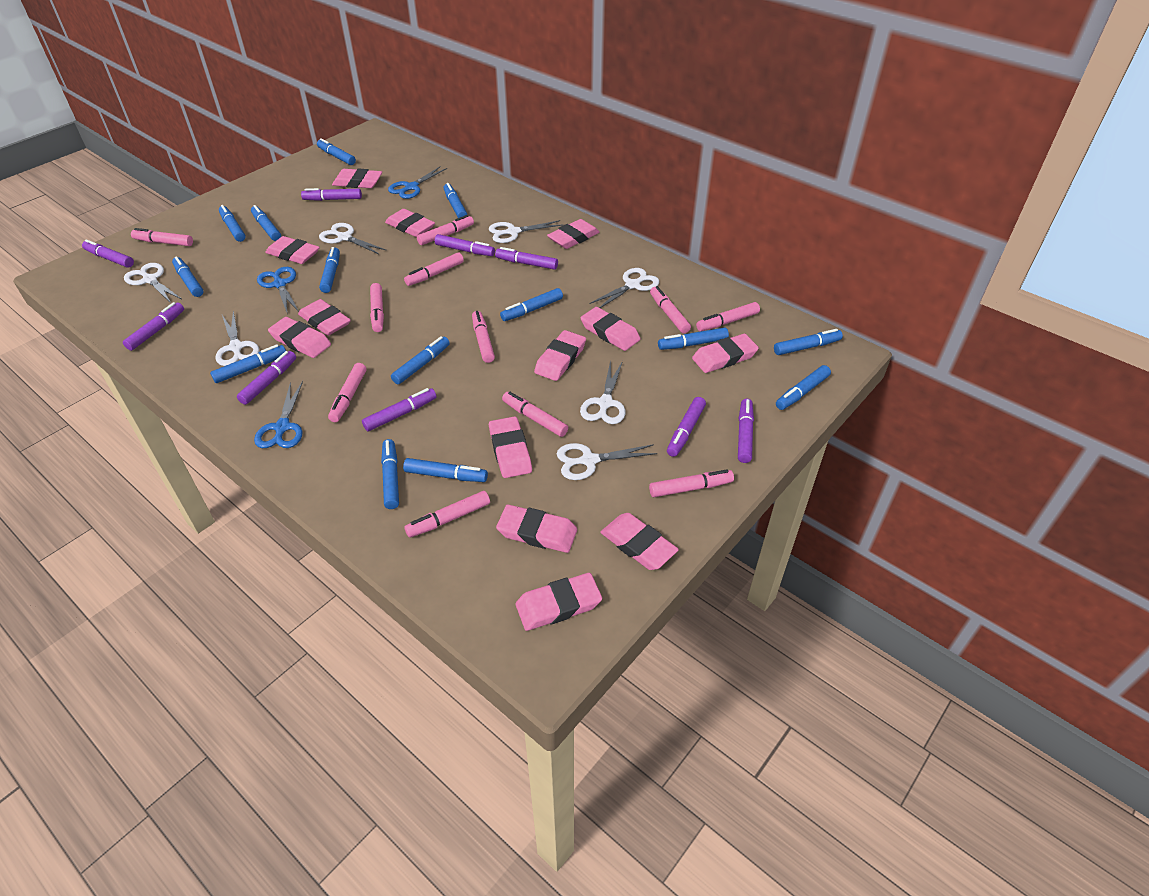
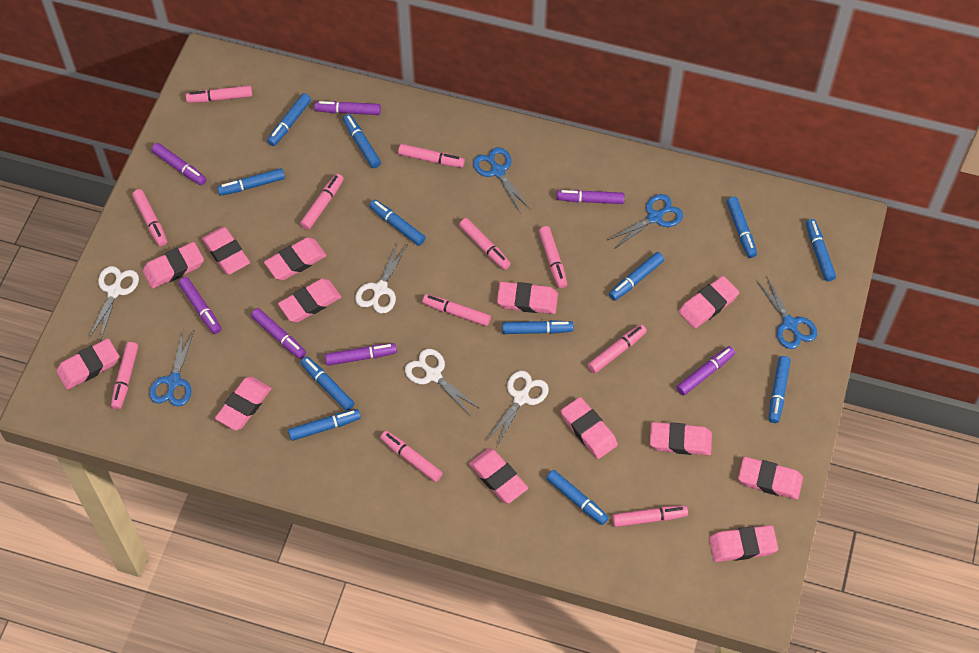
blue marker: [172,256,203,297] [210,344,286,383] [219,205,246,242] [251,205,281,241] [317,138,356,165] [319,247,340,293] [381,439,399,509] [391,336,450,384] [403,458,488,482] [443,183,467,218] [500,288,563,321] [658,327,729,350] [774,329,843,355] [776,365,831,410] = 14 -> [217,168,285,196] [267,93,311,146] [288,409,361,441] [300,356,354,411] [343,114,381,168] [369,200,426,246] [502,320,573,334] [546,470,609,525] [609,252,664,301] [727,197,757,258] [769,356,791,423] [806,219,836,281] = 12
blue scissors: [254,381,303,448] [257,267,299,315] [388,166,447,199] = 3 -> [149,330,194,406] [473,147,530,214] [608,194,683,249] [756,275,817,349] = 4
purple marker: [82,239,134,268] [123,302,184,351] [237,351,296,405] [301,188,362,201] [362,388,436,431] [435,234,495,256] [495,247,558,270] [667,397,706,457] [738,399,754,463] = 9 -> [151,143,206,185] [178,277,221,334] [251,308,306,359] [314,101,381,115] [325,343,397,366] [556,190,625,204] [676,346,735,396] = 7
white scissors: [124,263,182,303] [215,311,259,366] [319,223,386,254] [489,220,562,243] [557,443,658,480] [580,360,626,424] [589,268,659,308] = 7 -> [89,266,139,342] [355,243,408,313] [405,349,480,416] [486,371,549,446] = 4

